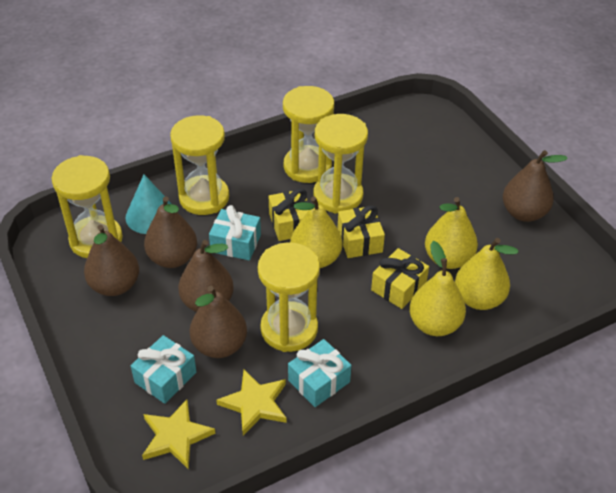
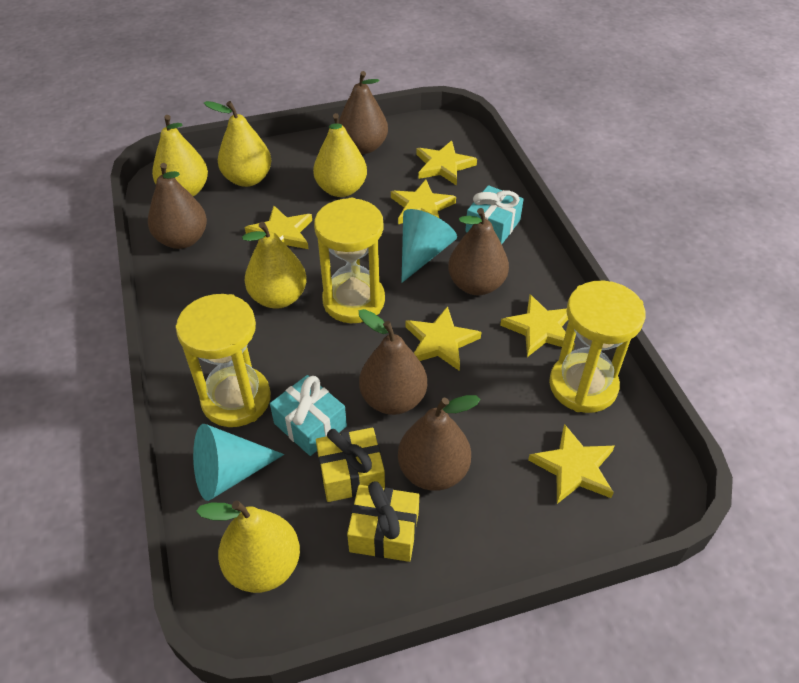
turquoise cone: [126,174,172,234] = 1 -> [193,424,284,501] [401,209,457,283] = 2
turquoise gift: [131,335,196,404] [209,205,261,260] [288,339,352,407] = 3 -> [270,375,347,456] [465,185,524,244] = 2
yellow gift: [269,188,309,241] [337,205,385,258] [371,248,429,309] = 3 -> [316,427,385,502] [347,481,419,562] = 2
yellow hourglass: [52,155,123,258] [170,115,229,215] [258,242,320,352] [283,86,334,183] [313,114,368,214] = 5 -> [176,294,271,427] [314,198,385,323] [549,281,645,413] = 3
yellow pear: [290,196,342,268] [409,241,466,336] [425,197,478,269] [455,238,518,310] = 4 -> [152,115,208,196] [196,500,300,593] [204,101,271,187] [242,222,307,309] [313,113,367,197] = 5
yellow star: [142,399,216,470] [216,370,287,436] = 2 -> [245,206,312,249] [391,180,456,224] [405,306,481,371] [416,140,477,186] [500,294,575,357] [528,424,615,504] = 6

